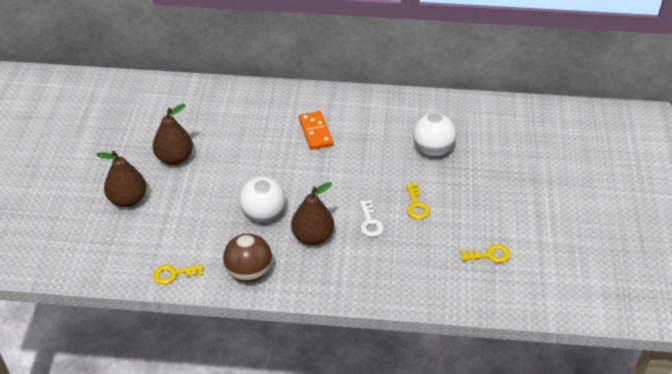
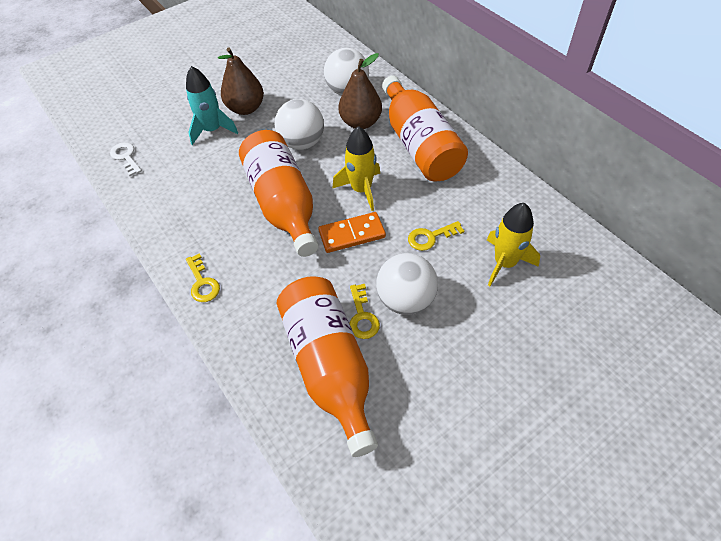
brown ball: [223,233,272,282] = 1 -> none = 0
brown pear: [96,151,147,207] [152,104,193,165] [291,182,334,245] = 3 -> [218,48,264,115] [338,53,382,129] = 2
orange bottle: none = 0 -> [239,130,319,257] [276,276,378,457] [382,76,468,182] = 3
turquoise rocket: none = 0 -> [186,66,238,145] = 1
white ball: [239,176,285,222] [413,113,457,157] = 2 -> [275,99,324,150] [324,48,369,95] [376,253,438,315] = 3
yellow rocket: none = 0 -> [332,126,380,211] [487,203,540,286] = 2

